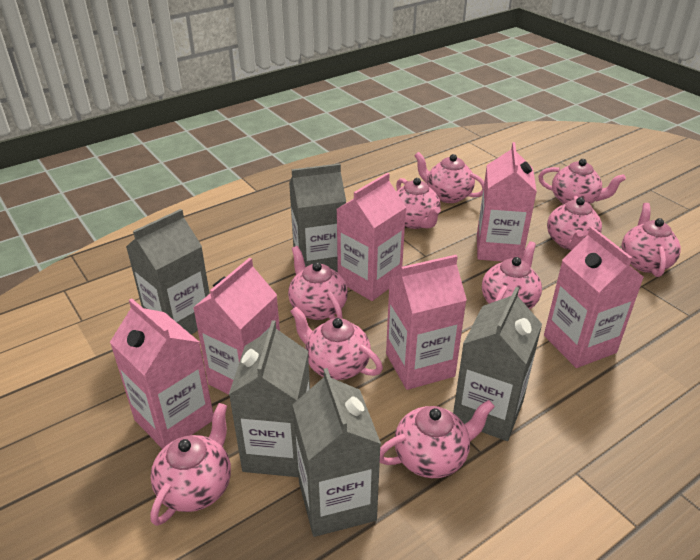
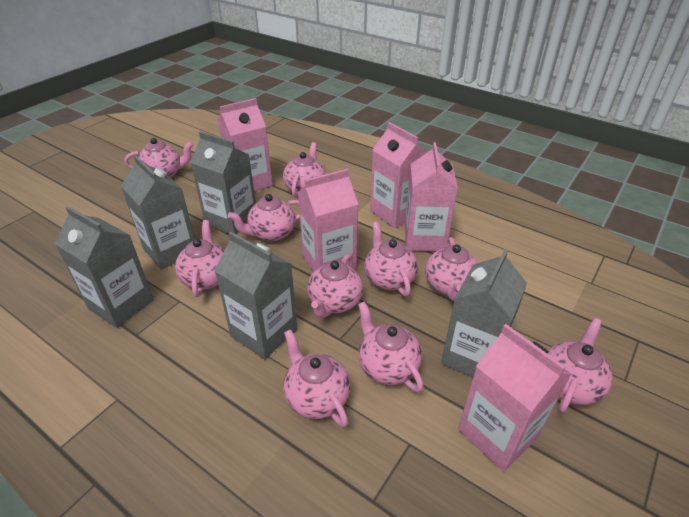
pink carton: [110,298,213,449] [193,258,280,395] [337,173,406,301] [386,255,467,390] [477,142,537,262] [544,227,644,368] = 6 -> [217,98,272,191] [298,169,358,272] [370,122,427,228] [404,142,458,251] [458,324,571,472] = 5

